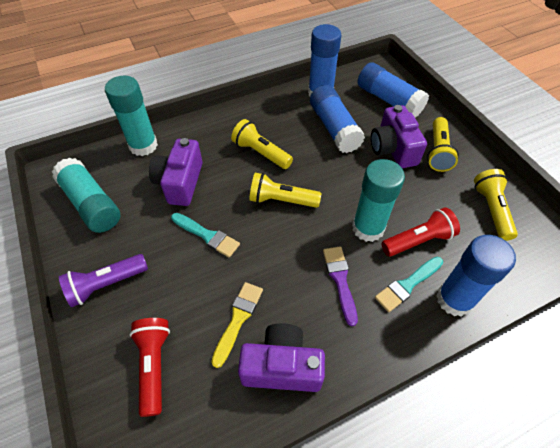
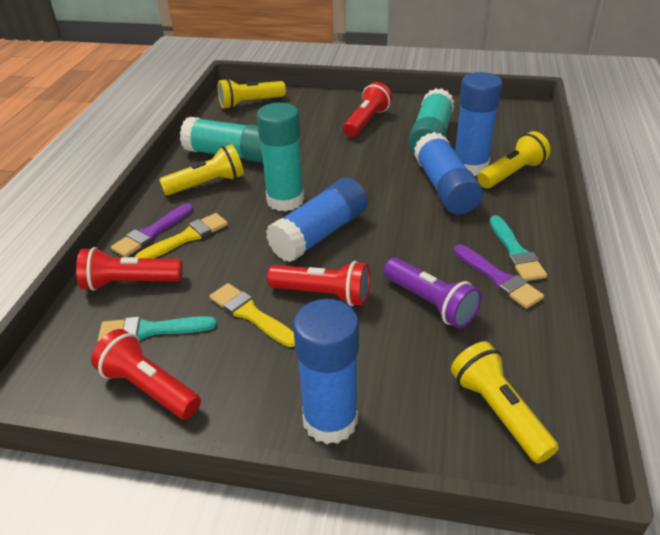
purple brush: [323,246,358,326] = 1 -> [111,203,193,257] [454,245,544,309] = 2
purple camera: [149,138,203,206] [238,323,325,392] [371,105,427,168] = 3 -> none = 0
red flashlight: [130,318,170,417] [382,207,460,256] = 2 -> [76,247,182,291] [91,329,201,419] [267,261,370,306] [343,82,392,137] = 4
yellow brush: [211,282,263,368] = 1 -> [135,213,228,258] [210,283,295,347] = 2

